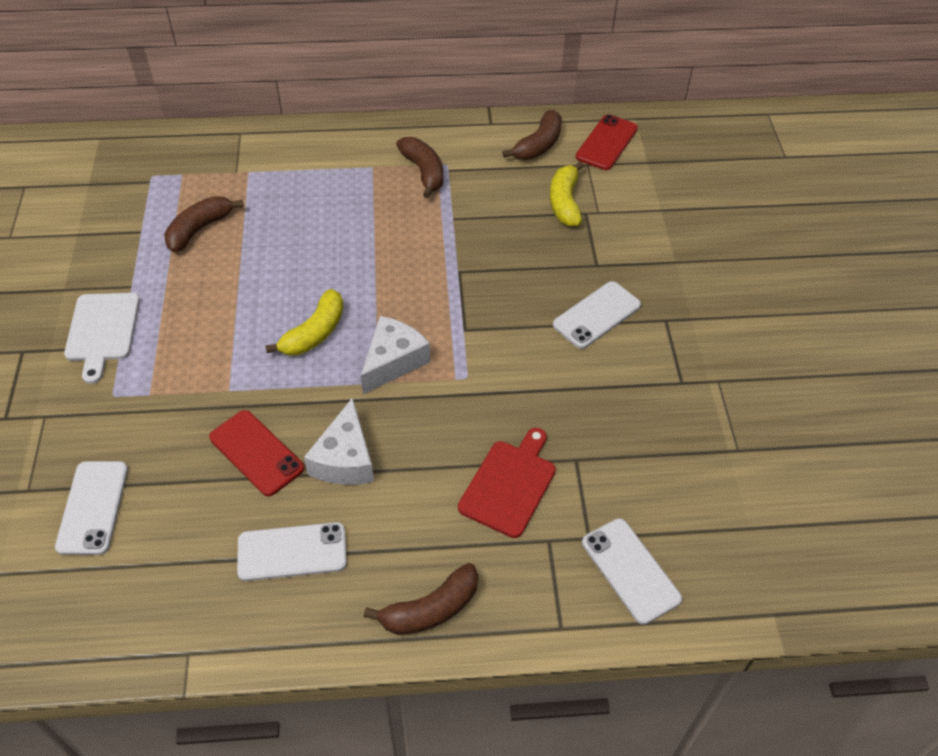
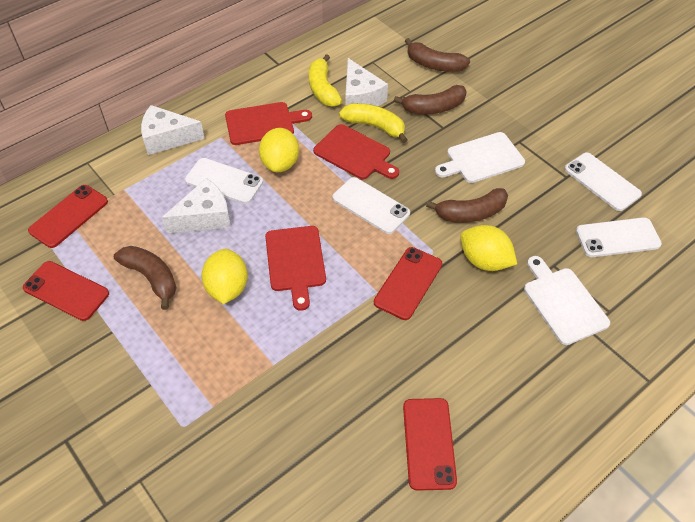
red cutting board: [458,428,556,538] = 1 -> [225,102,312,145] [265,226,326,311] [313,124,399,179] = 3
red phone: [209,410,304,496] [576,114,638,170] = 2 -> [23,261,109,321] [28,185,108,248] [374,247,442,320] [403,398,457,491] = 4
white cheese: [304,397,374,485] [361,316,431,394] = 2 -> [141,105,205,155] [162,178,231,233] [346,58,388,106] = 3
white cutting board: [64,293,140,384] = 1 -> [435,132,525,183] [524,256,610,345] = 2
yellow lemon: none = 0 -> [202,249,248,304] [259,128,299,172] [460,225,517,271] = 3

